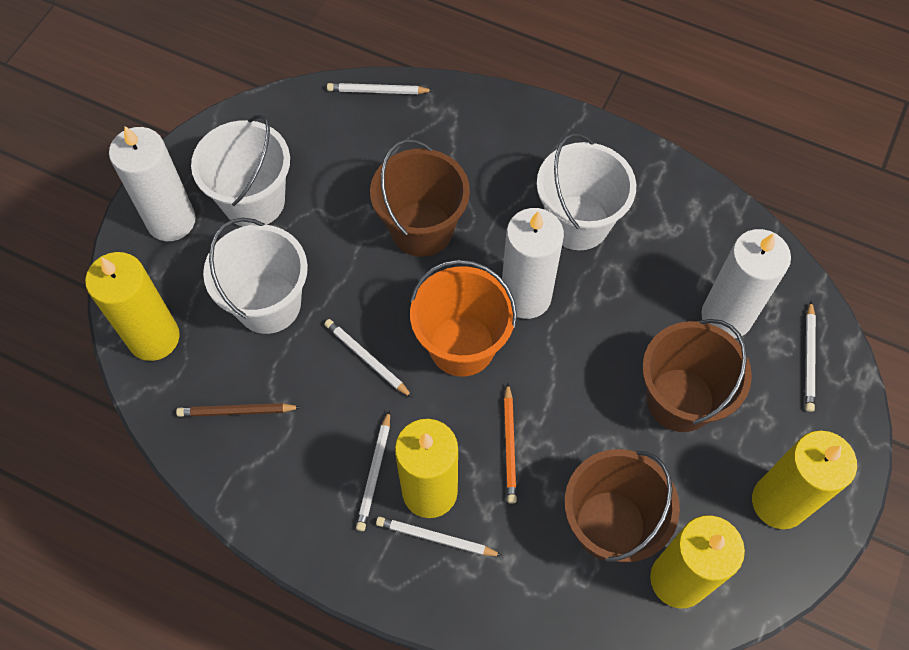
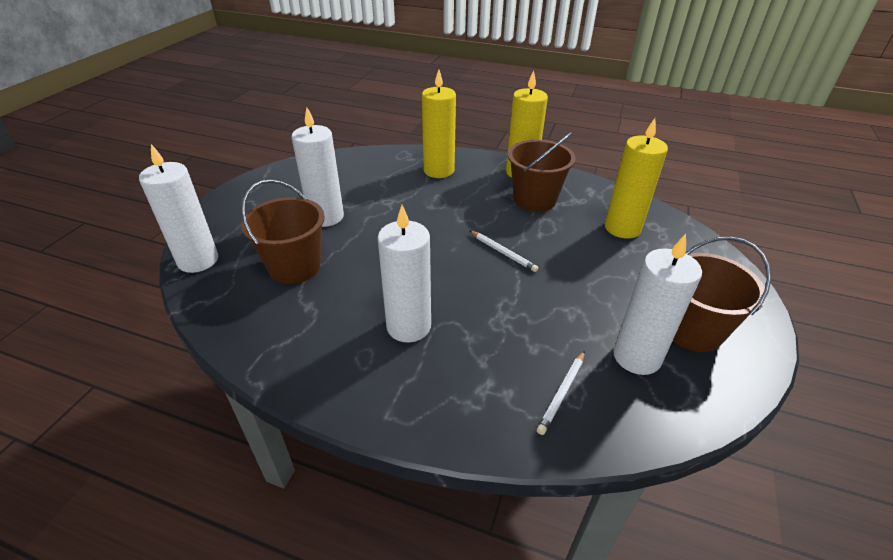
brown pencil: [176,403,301,417] = 1 -> none = 0
orange bucket: [410,260,517,377] = 1 -> none = 0
orange pencil: [504,383,517,504] = 1 -> none = 0
white bucket: [191,114,290,227] [203,218,308,334] [537,133,636,250] = 3 -> none = 0
white candle: [109,126,196,241] [502,208,564,319] [701,229,791,338] = 3 -> [139,144,218,273] [291,108,344,227] [378,205,431,342] [613,234,702,375] = 4
white pencil: [324,319,413,398] [327,83,434,94] [356,410,390,531] [376,517,503,556] [805,301,816,412] = 5 -> [470,231,538,272] [537,351,585,435] = 2
yellow candle: [85,252,180,361] [395,419,458,518] [650,515,745,609] [752,430,857,529] = 4 -> [422,70,456,178] [506,70,548,177] [605,118,668,239] = 3

